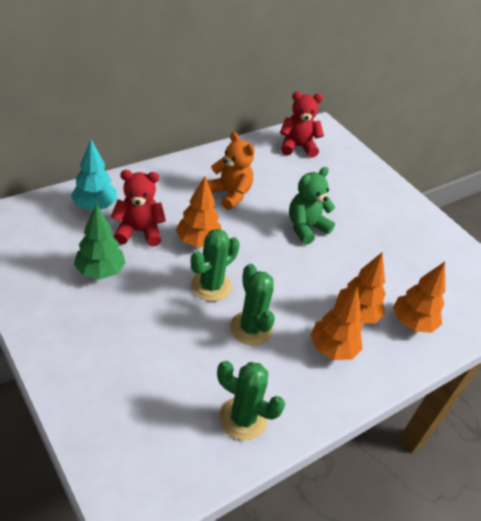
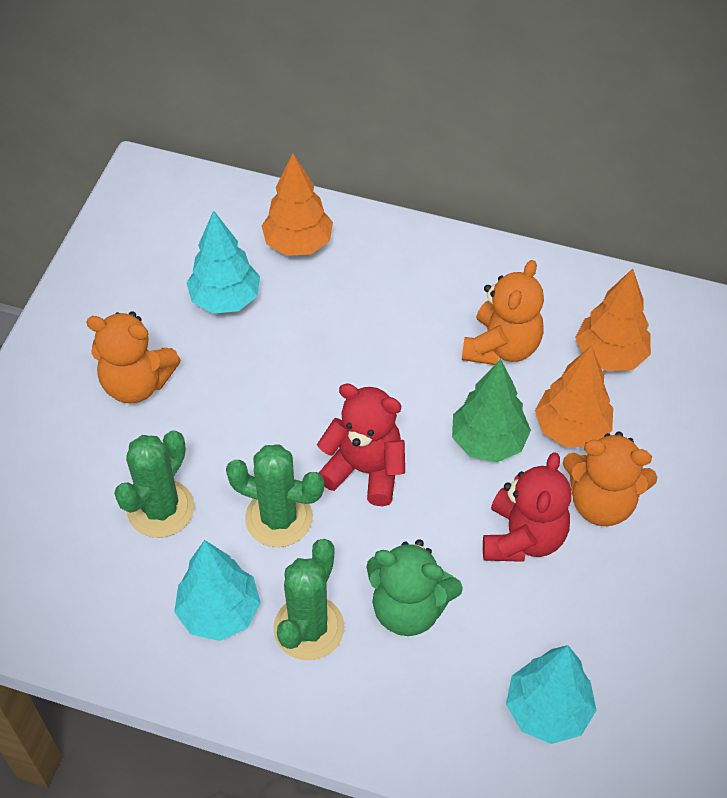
orange teddy bear: [207,132,255,210] = 1 -> [86,311,181,403] [462,260,544,365] [563,431,657,526] = 3
orange tree: [176,176,221,247] [310,287,363,360] [336,253,386,324] [393,262,445,333] = 4 -> [262,153,333,256] [535,345,613,447] [575,269,651,371] = 3
turquoise tree: [71,139,117,210] = 1 -> [174,540,261,641] [187,210,260,314] [506,645,597,744] = 3

